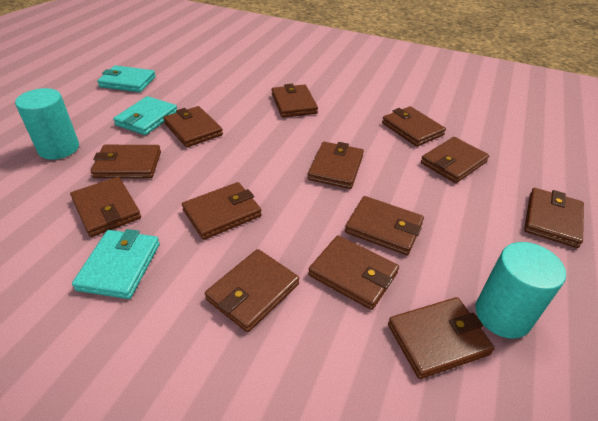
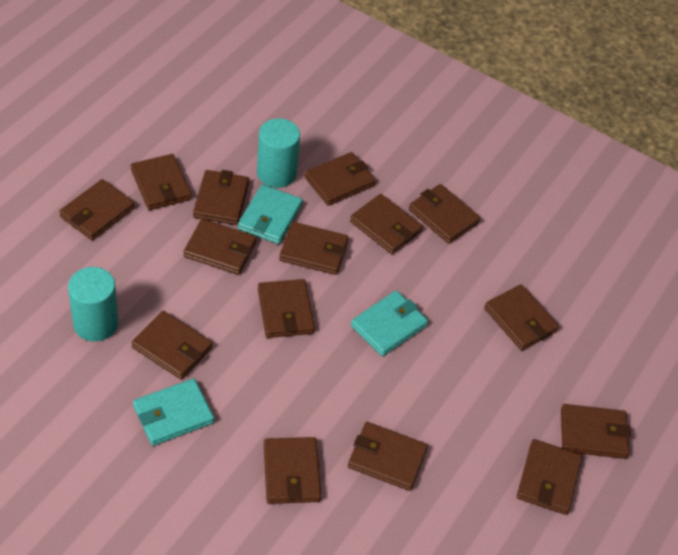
brown wallet: [70,177,141,237] [91,145,161,178] [164,106,223,147] [182,182,262,240] [205,249,299,332] [272,84,318,118] [308,142,364,189] [308,235,399,310] [345,196,424,255] [382,106,446,147] [388,297,495,379] [421,137,489,183] [524,188,584,248] = 13 -> [59,179,135,240] [131,154,192,210] [132,311,212,379] [184,219,257,275] [193,170,249,225] [258,279,315,338] [264,437,321,504] [279,222,349,275] [305,152,376,206] [348,422,428,491] [350,194,423,254] [409,184,480,244] [484,284,559,351] [517,439,582,515] [561,404,631,459] = 15

